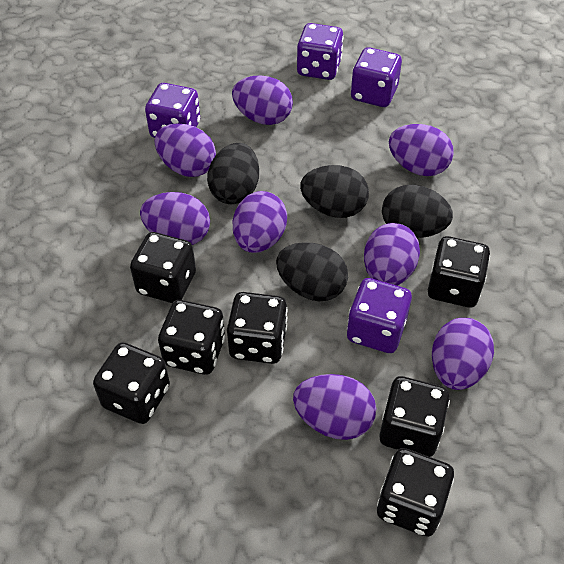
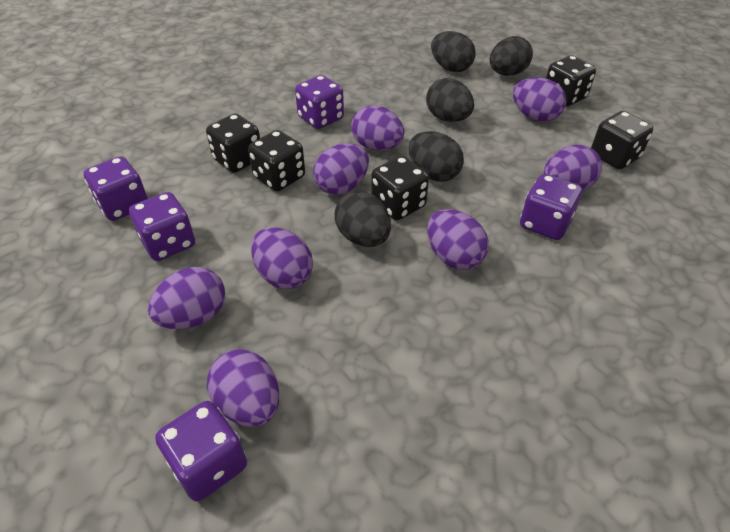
black dice: [93,343,170,424] [130,232,196,303] [158,300,225,375] [227,292,288,364] [377,448,454,537] [379,376,450,457] [428,236,490,308] = 7 -> [206,114,260,173] [248,130,305,191] [371,156,429,220] [546,55,596,106] [591,111,653,169] = 5
black egg: [207,143,259,204] [276,242,348,301] [300,165,369,218] [382,185,453,238] = 4 -> [335,191,391,247] [409,131,464,182] [426,78,474,122] [431,31,476,72] [490,36,533,76] = 5
purple dice: [145,83,200,138] [297,23,344,80] [347,278,412,353] [351,47,402,107] = 4 -> [84,156,148,221] [129,192,195,261] [155,401,247,502] [295,75,344,129] [520,174,582,240] = 5

